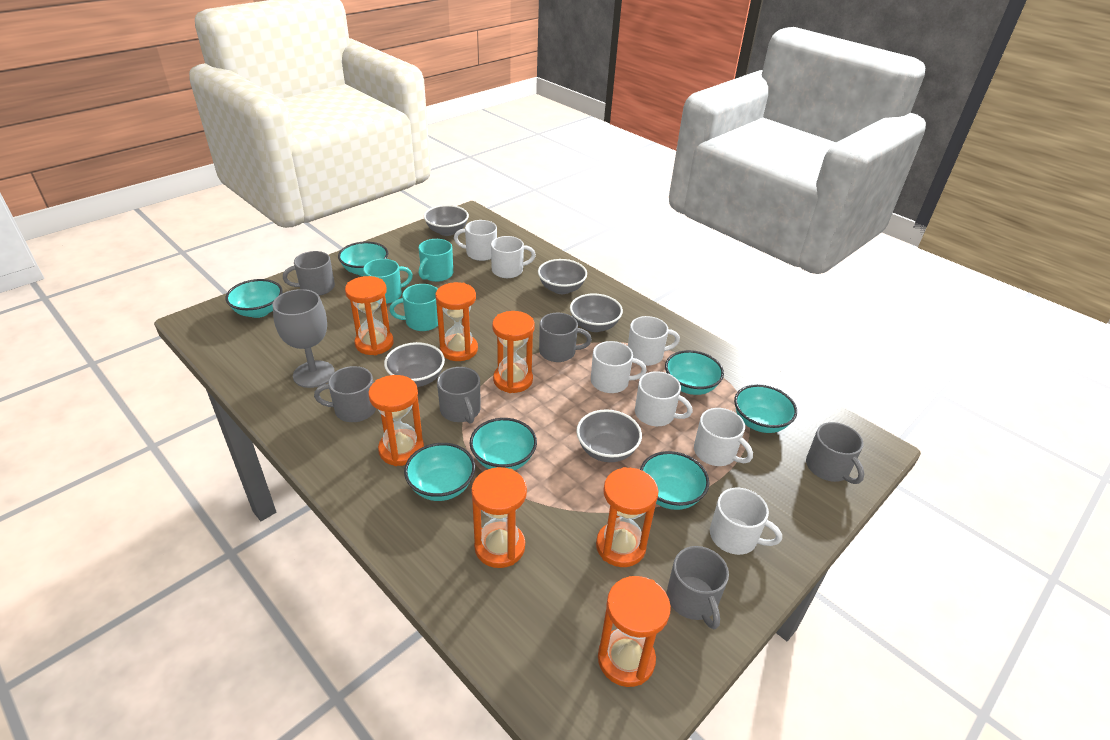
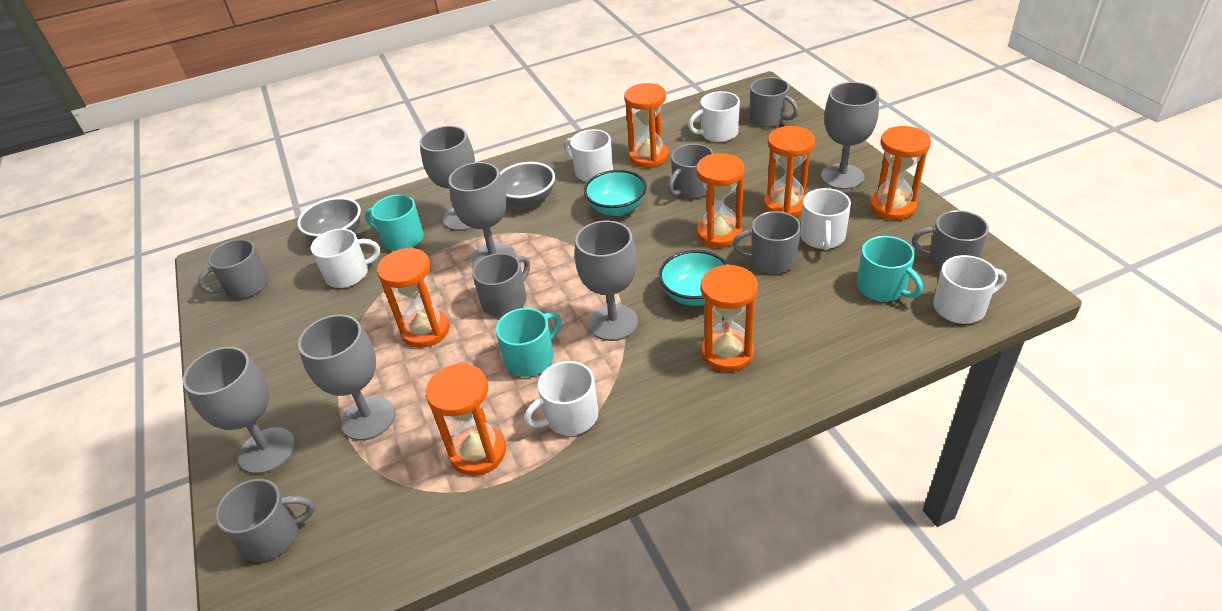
grey bowl: [384,342,445,387] [424,205,469,236] [538,259,587,294] [570,294,623,332] [576,409,642,462] = 5 -> [297,197,361,241] [500,162,555,207] = 2
grey goblet: [273,289,335,388] = 1 -> [183,347,295,474] [298,314,395,441] [420,126,475,231] [449,162,516,266] [575,220,638,341] [821,82,879,190] = 6
grey mug: [283,251,335,296] [314,366,376,422] [437,367,481,424] [539,313,592,362] [667,546,729,629] [806,422,864,484] = 6 -> [198,239,269,298] [215,479,315,562] [472,253,530,316] [668,144,713,199] [733,211,801,274] [750,77,799,127] [912,210,989,271] = 7
turquoise bowl: [225,279,283,318] [338,241,388,276] [404,443,475,501] [470,418,537,470] [640,451,709,510] [665,350,724,395] [734,384,797,433] = 7 -> [584,170,647,216] [659,250,728,306] = 2
white mug: [454,220,497,261] [491,236,536,278] [591,341,647,393] [628,316,680,366] [635,371,693,426] [694,408,753,466] [710,488,782,555] = 7 -> [311,229,380,288] [524,361,598,436] [564,129,613,182] [688,91,740,142] [800,188,851,251] [933,255,1006,324] = 6

